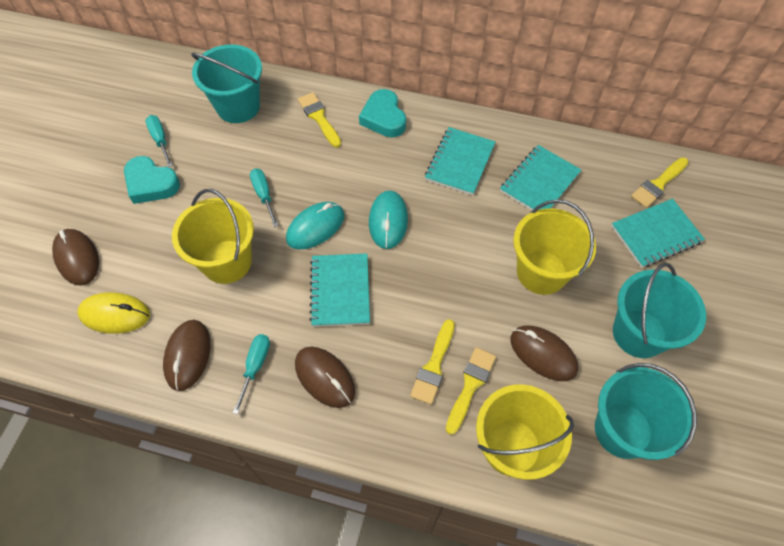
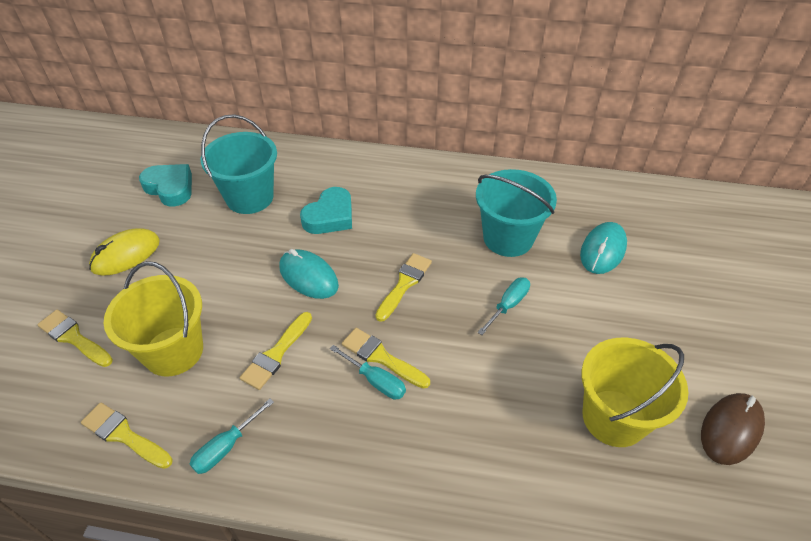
brown mouse: [52,229,99,285] [163,320,211,391] [295,347,355,408] [511,325,578,381] = 4 -> [701,393,765,465] = 1
turquoise bucket: [191,44,262,123] [595,363,697,460] [613,263,706,358] = 3 -> [200,114,277,214] [476,169,557,257] = 2
turquoise notebook: [309,253,370,327] [425,127,496,195] [500,145,581,211] [611,199,705,268] = 4 -> none = 0
yellow brush: [298,92,341,148] [410,319,455,405] [446,347,496,435] [631,157,689,208] = 4 -> [37,310,113,367] [81,403,173,469] [240,312,312,390] [342,328,430,389] [375,253,432,322] = 5
yellow bucket: [172,189,254,284] [476,384,574,480] [513,199,596,295] = 3 -> [104,261,203,376] [581,337,688,447] = 2

